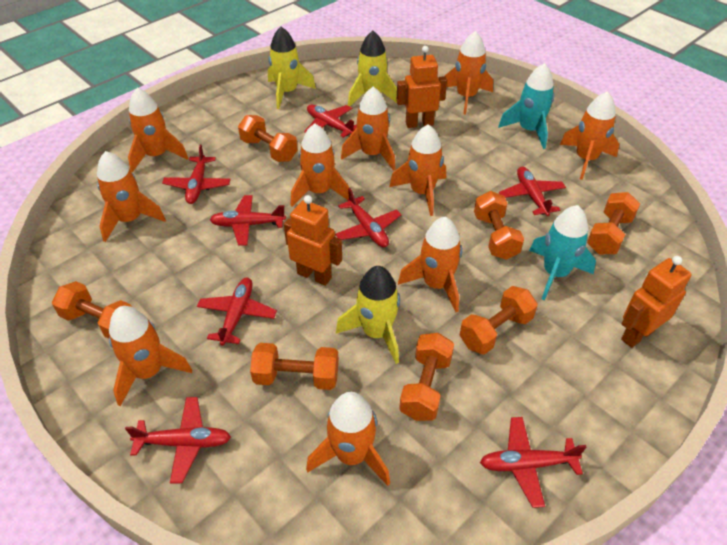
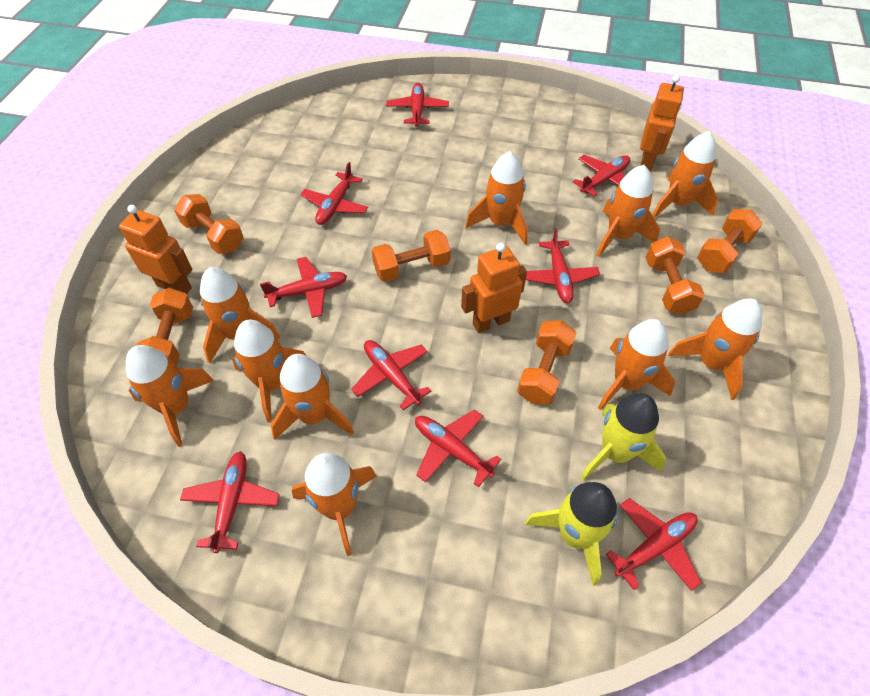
orange dumbbell: [52,281,132,339] [238,115,298,162] [250,343,339,390] [399,333,454,421] [460,286,538,354] [474,191,524,260] [587,192,640,254] = 7 -> [136,288,193,366] [174,194,244,254] [372,230,451,282] [517,320,576,405] [645,237,705,315] [697,209,763,273] = 6
red plane: [125,397,231,483] [162,145,231,204] [197,278,277,346] [210,195,286,246] [304,105,357,138] [335,188,401,247] [480,417,586,508] [499,167,566,216] = 8 -> [180,451,280,553] [260,257,347,318] [300,162,368,225] [351,340,431,410] [386,83,449,127] [415,409,501,487] [526,228,600,303] [573,155,630,197] [606,498,701,591] = 9
turquoise rocket: [498,63,554,149] [529,205,596,300] = 2 -> none = 0
yellow rocket: [268,27,316,109] [336,266,400,364] [348,31,397,106] = 3 -> [525,482,617,586] [580,393,666,480] = 2

